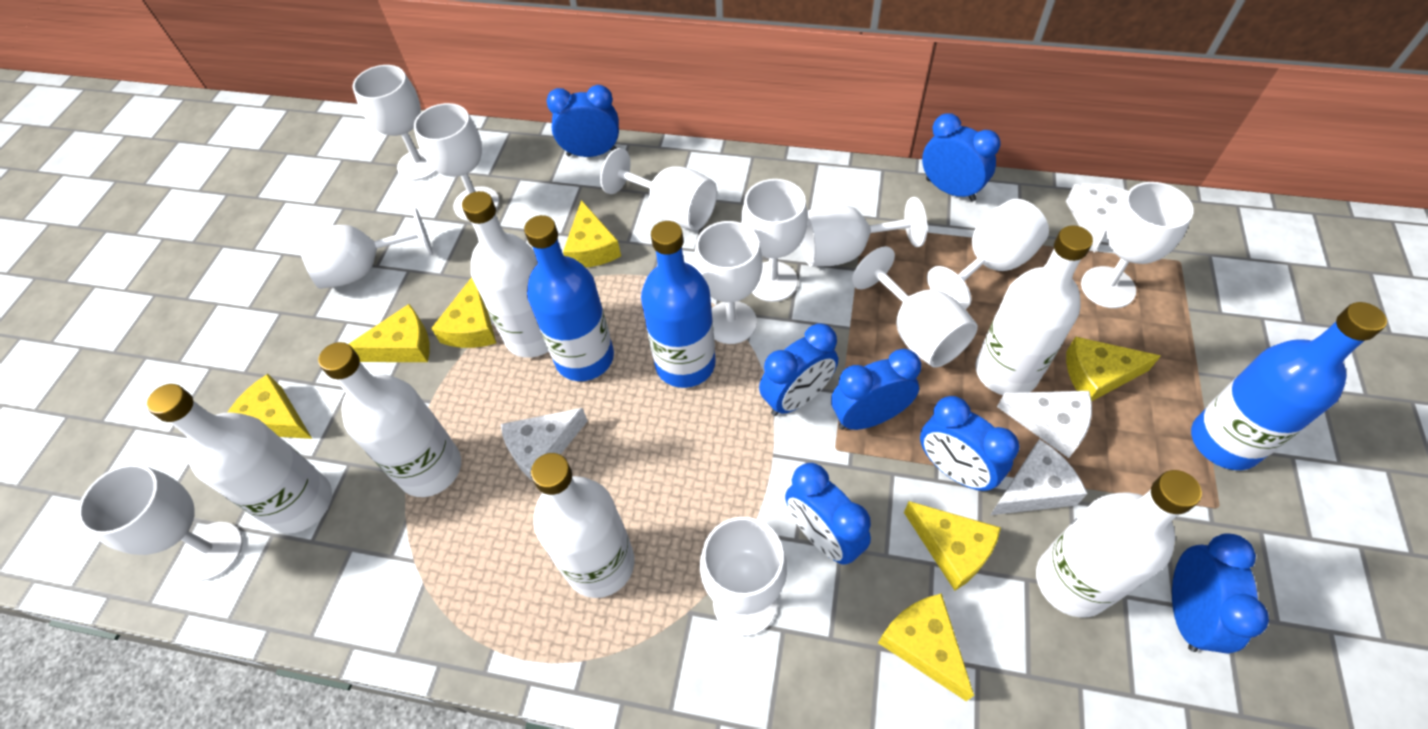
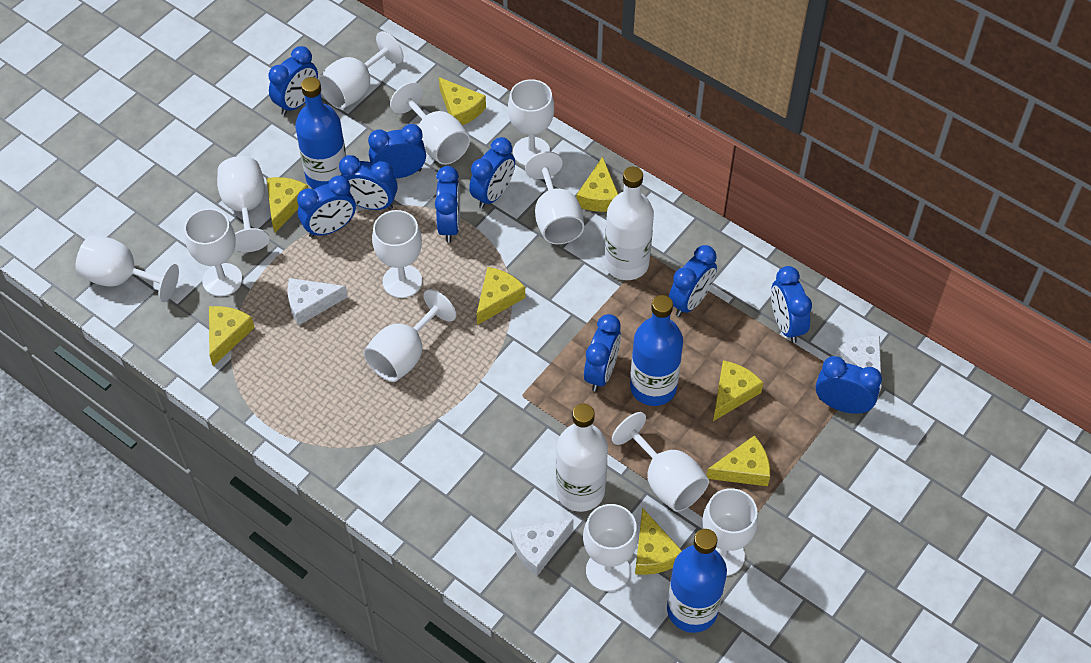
blue clock: [547,85,619,157] [759,324,838,416] [785,463,871,565] [831,349,921,430] [920,396,1019,492] [922,113,1001,201] [1172,533,1269,654] = 7 -> [268,46,318,115] [297,176,356,238] [339,155,398,210] [368,124,426,179] [435,166,460,243] [469,137,515,209] [584,314,621,391] [669,245,717,317] [771,266,812,343] [815,356,882,414] = 10
white bottle: [147,384,332,534] [318,342,461,497] [462,191,549,358] [531,453,635,598] [975,225,1093,395] [1036,470,1202,618] = 6 -> [556,404,608,512] [604,167,654,280] = 2
white cheese: [501,408,587,481] [991,439,1088,515] [997,391,1092,458] [1066,183,1128,253] = 4 -> [288,278,348,326] [511,519,574,576] [835,336,882,396] = 3
yellow cheese: [227,374,312,439] [349,304,430,362] [431,277,496,348] [563,200,621,268] [878,594,974,701] [904,501,1001,591] [1066,336,1161,401] = 7 -> [209,306,254,366] [266,177,308,233] [439,77,486,125] [476,267,525,325] [577,157,618,212] [635,507,682,575] [707,435,770,486] [713,360,763,421] = 8

